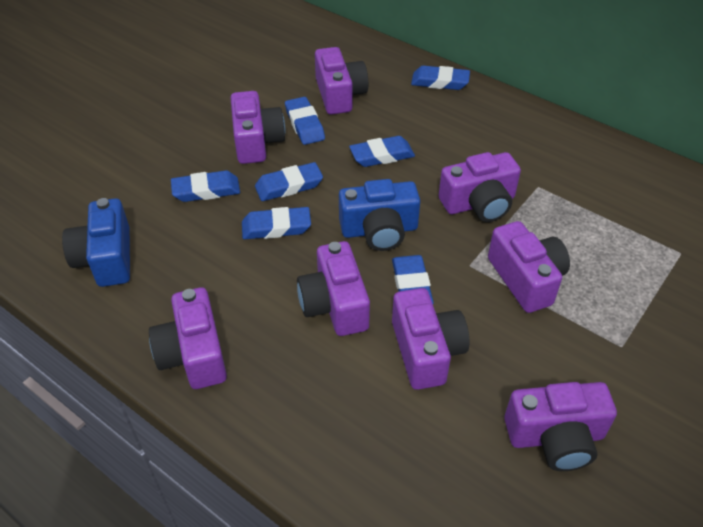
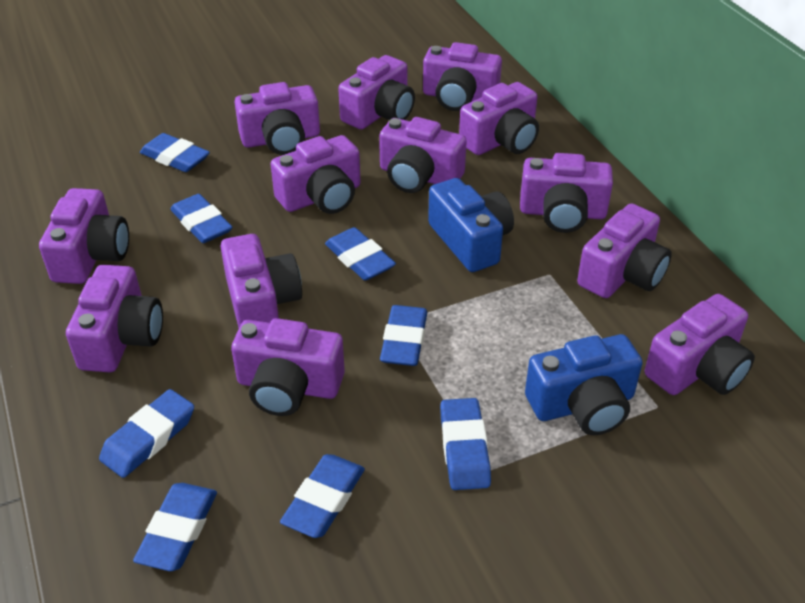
blue eraser: [171,170,240,202] [242,207,311,239] [255,162,323,201] [285,97,325,145] [349,136,415,167] [392,255,434,304] [411,66,470,90] = 7 -> [99,389,194,478] [133,483,217,571] [140,133,210,172] [171,194,232,243] [280,454,365,538] [325,227,396,281] [380,305,427,366] [440,398,491,490] = 8
purple camera: [149,287,227,389] [231,91,285,164] [297,241,370,336] [315,47,368,115] [392,288,469,390] [439,152,521,222] [488,221,570,313] [504,382,617,471] = 8 -> [39,188,129,284] [66,265,163,372] [220,234,302,328] [231,318,345,416] [235,82,320,155] [271,135,361,214] [338,55,415,130] [379,117,467,193] [423,42,502,111] [459,82,539,155] [520,153,613,233] [577,204,672,298] [645,294,755,395] = 13

